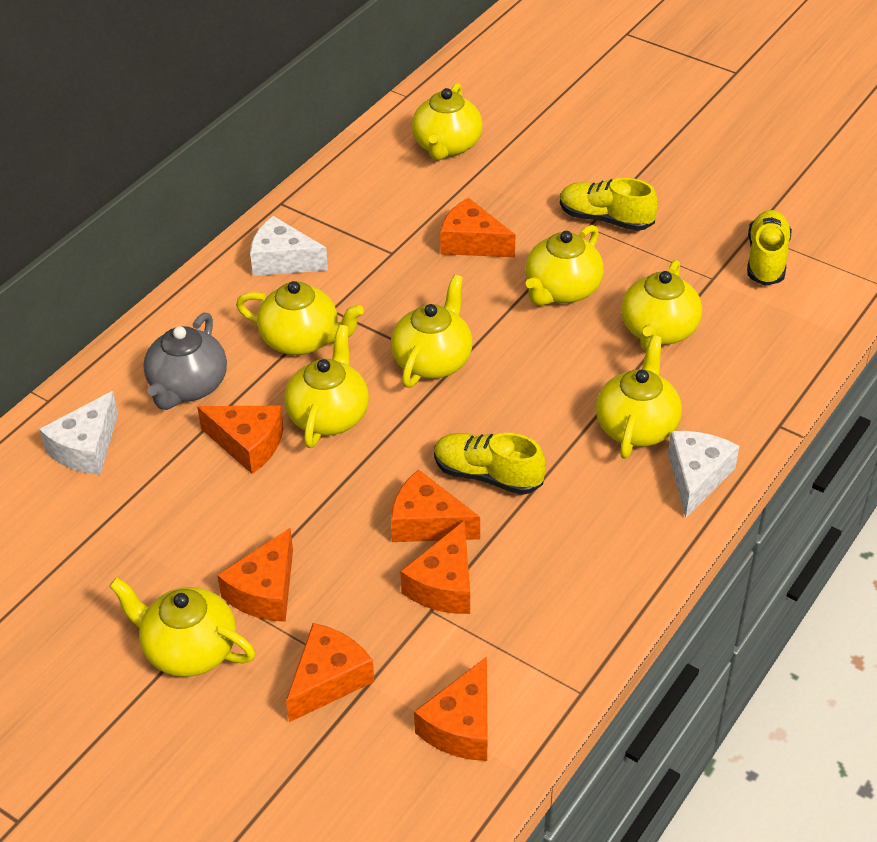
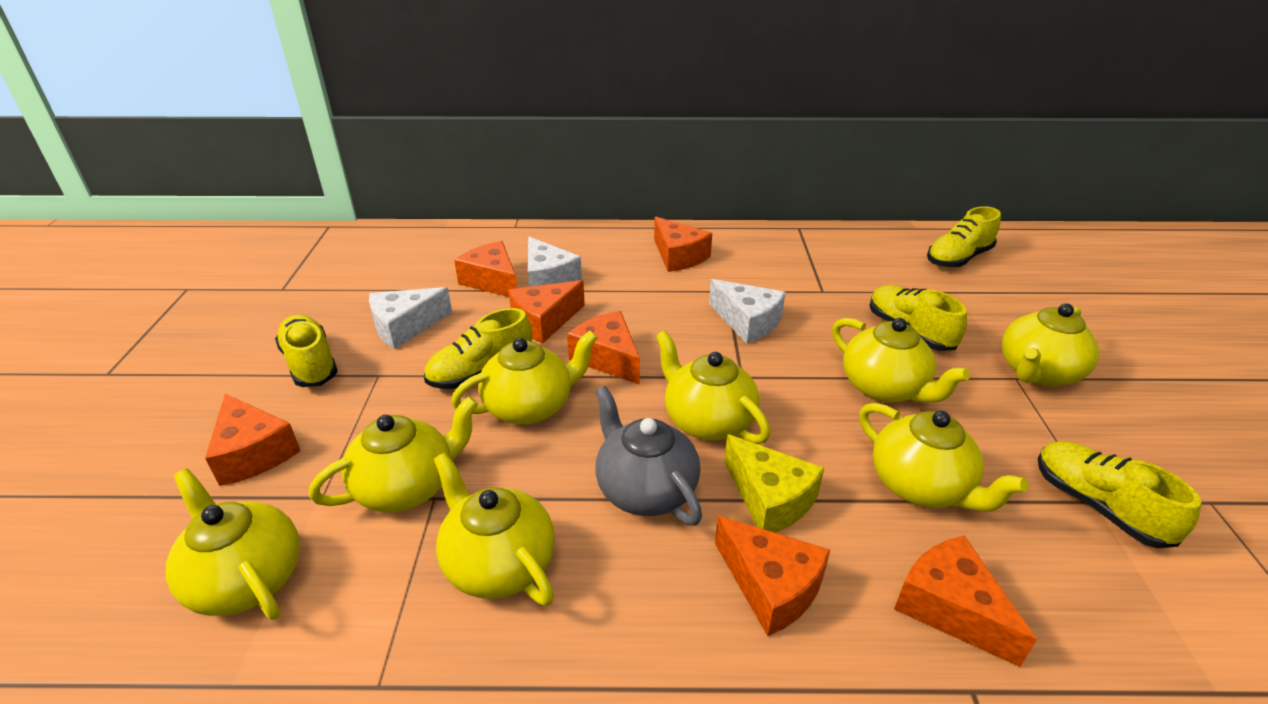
yellow cheese: none = 0 -> [724,434,824,533] = 1
yellow shoe: [434,433,546,495] [560,178,658,231] [747,210,792,286] = 3 -> [275,315,338,387] [424,308,532,389] [870,285,967,351] [927,206,1001,267] [1038,441,1201,548] = 5

